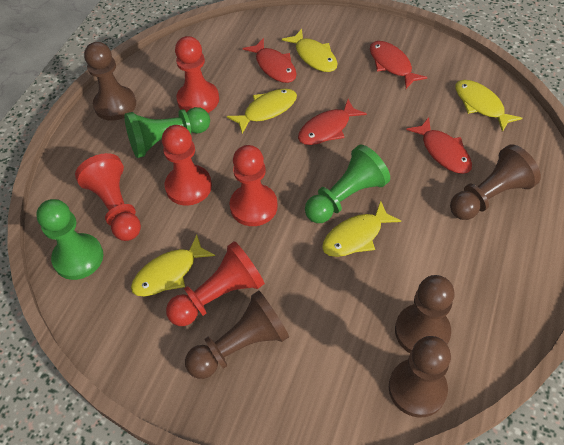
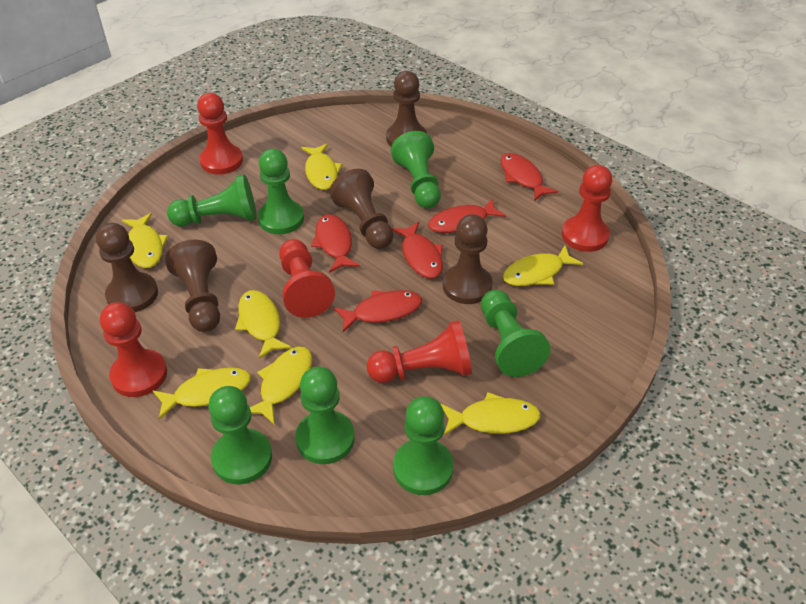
green pawn: [36,199,103,280] [124,107,210,158] [305,145,390,223] = 3 -> [167,174,257,227] [209,386,272,484] [258,149,304,234] [295,367,354,464] [391,131,441,208] [393,396,453,495] [481,290,551,377] = 7
red fish: [243,38,297,83] [298,99,367,145] [370,41,427,89] [406,118,472,174] = 4 -> [311,214,360,273] [334,290,422,332] [392,222,443,278] [428,199,506,233] [500,153,558,201] = 5
yellow fish: [131,235,215,296] [227,89,297,134] [282,29,338,72] [322,201,401,257] [455,80,522,132] = 5 -> [122,213,168,268] [153,367,251,420] [235,290,292,359] [250,347,312,425] [301,144,343,190] [441,392,541,435] [503,246,583,286] = 7

